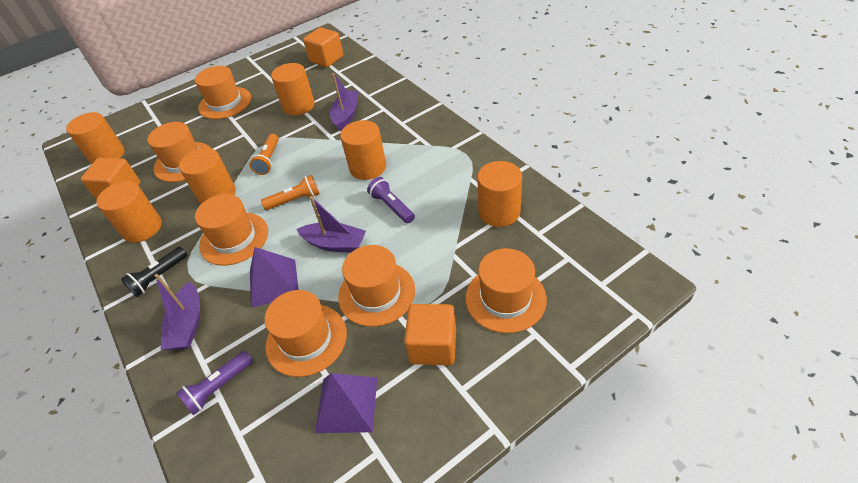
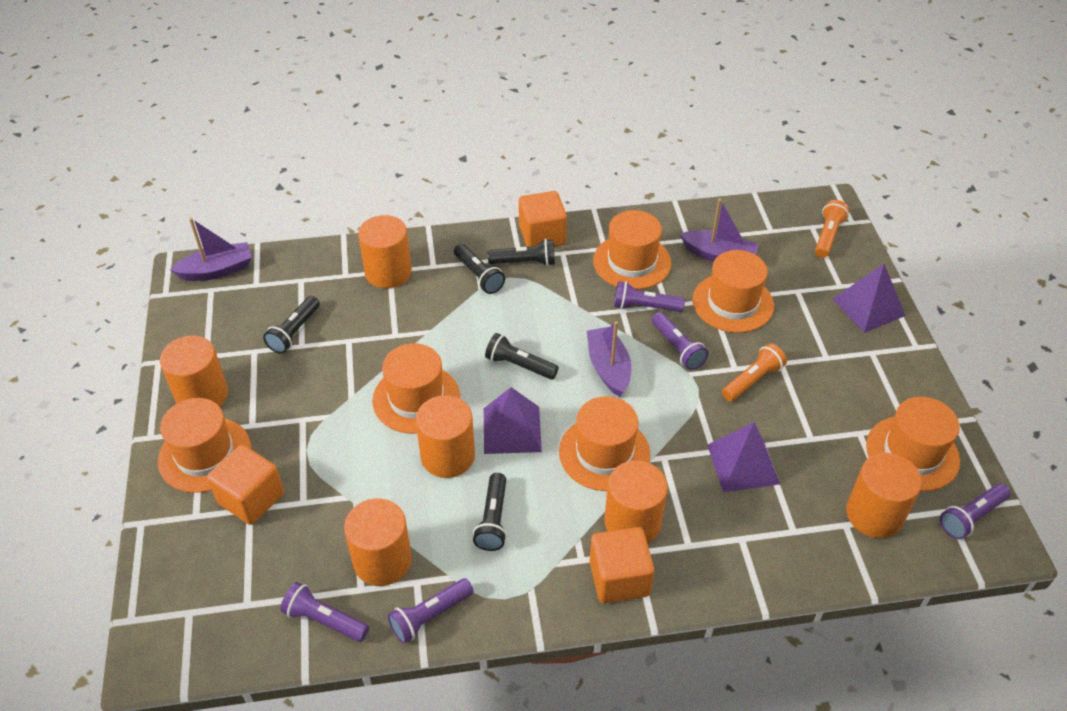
black flashlight: [121,247,187,297] = 1 -> [263,296,320,354] [454,244,505,294] [473,473,507,551] [485,333,559,380] [488,239,555,266] = 5
purple flashlight: [176,351,253,415] [367,177,415,223] = 2 -> [280,582,369,642] [388,578,474,644] [614,281,685,312] [652,312,708,370] [940,483,1011,539] = 5
purple pyramid: [250,247,299,308] [315,373,377,433] = 2 -> [484,387,542,454] [707,422,780,492] [833,263,906,333] = 3

